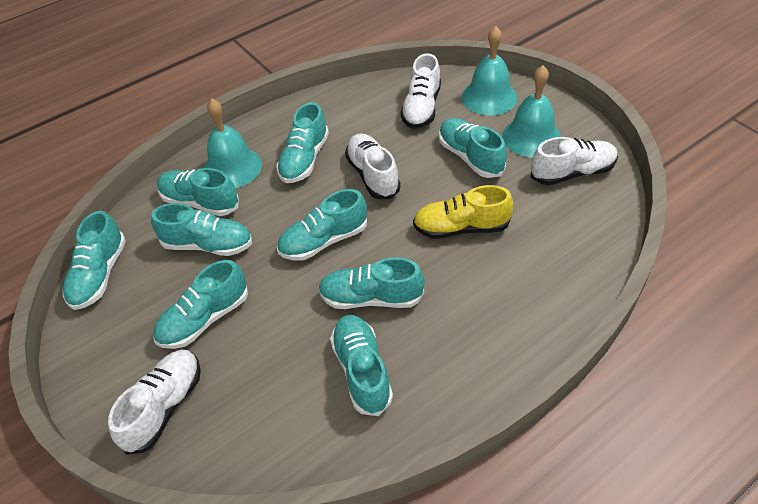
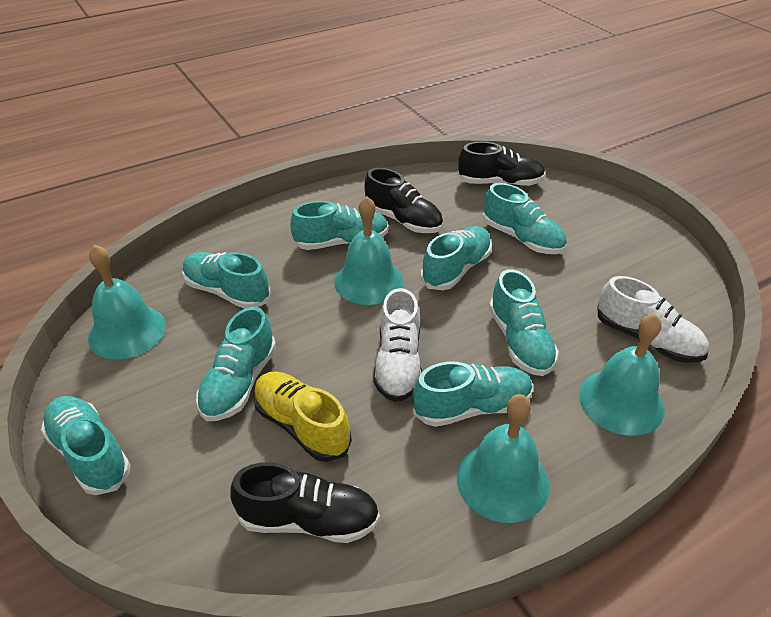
black shoe: none = 0 -> [231,462,380,543] [365,168,443,233] [457,142,545,187] = 3
turquoise bell: [204,99,262,188] [462,26,517,115] [502,65,561,157] = 3 -> [88,245,166,359] [334,196,403,305] [457,394,549,523] [579,314,665,436] = 4
turquoise shoe: [62,211,126,310] [151,203,252,256] [153,260,248,349] [157,168,239,216] [276,102,329,183] [277,189,367,261] [318,257,424,309] [330,315,393,416] [439,118,507,178] = 9 -> [41,396,131,495] [182,252,271,309] [196,307,276,421] [290,201,389,250] [413,362,533,427] [421,226,492,290] [483,183,567,254] [489,269,559,376] = 8
white shoe: [108,349,201,455] [345,133,401,199] [401,53,441,129] [531,137,618,185] = 4 -> [373,288,422,402] [597,276,709,363] = 2

